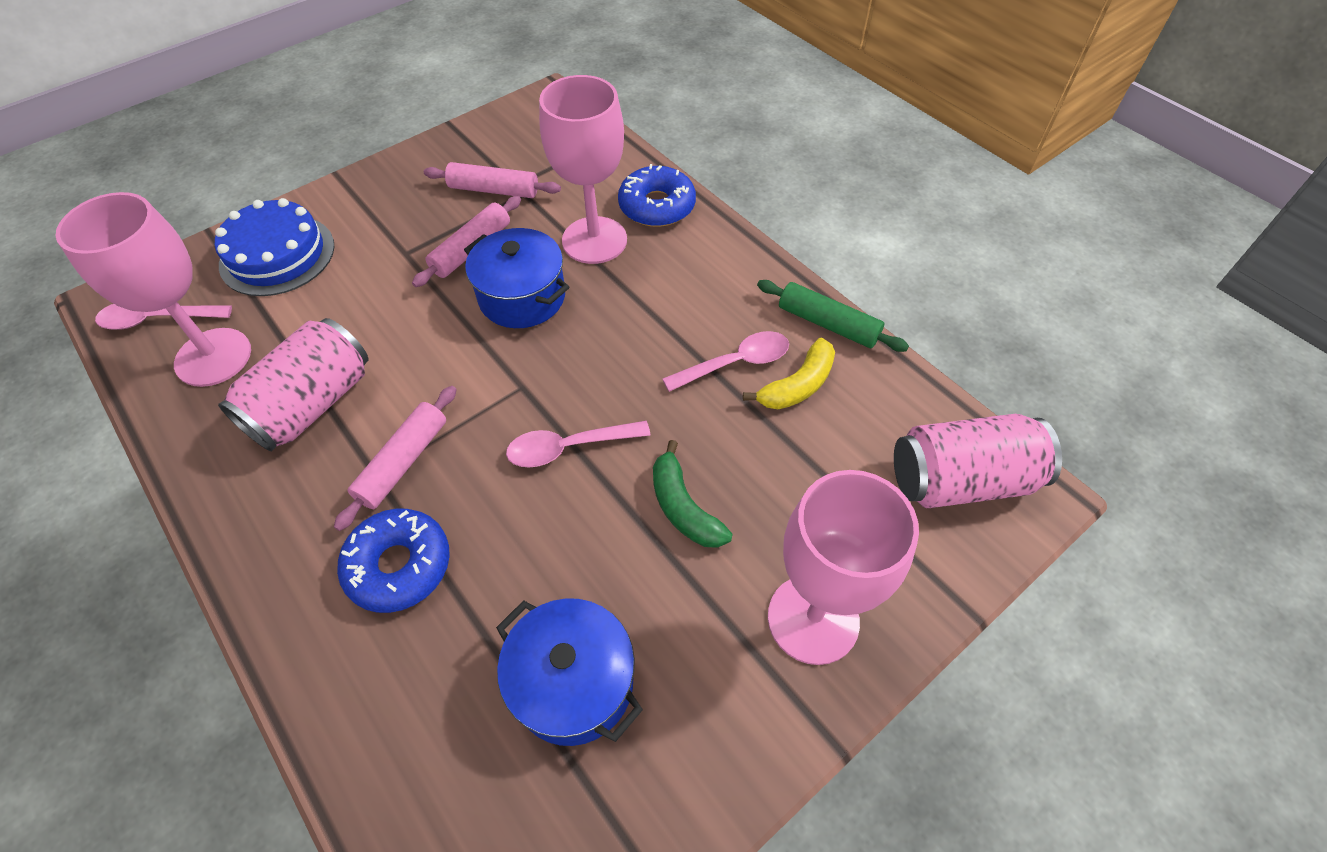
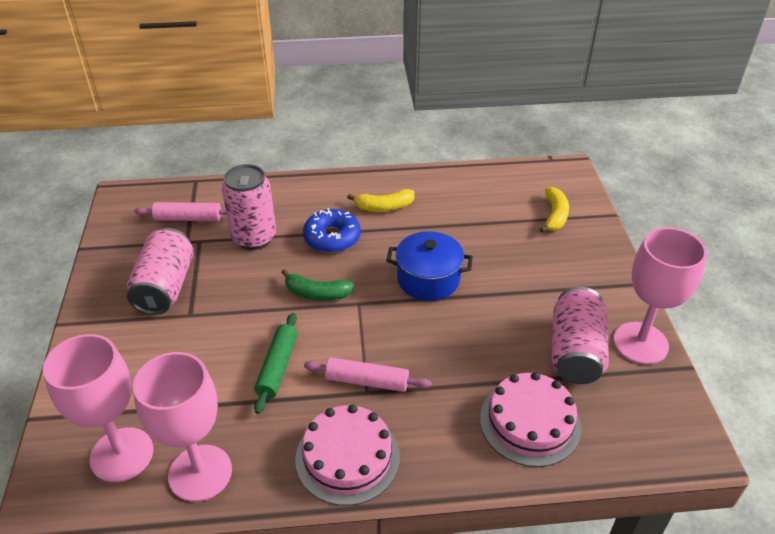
blue cake: [215,198,334,296] = 1 -> none = 0
blue donut: [337,508,450,613] [618,164,696,227] = 2 -> [303,208,361,253] = 1
blue pot: [464,228,569,328] [496,598,643,746] = 2 -> [386,231,473,301] = 1
pink cake: none = 0 -> [295,404,400,506] [480,372,581,467] = 2
pink can: [218,318,368,451] [894,414,1062,508] = 2 -> [127,228,194,315] [222,164,276,250] [551,287,609,384] = 3
pink rolling pin: [334,386,457,531] [412,196,521,287] [424,162,561,198] = 3 -> [135,202,227,221] [304,357,432,392] = 2
pink spoon: [95,304,232,330] [506,421,651,468] [663,331,789,392] = 3 -> none = 0
yellow banana: [743,338,835,409] = 1 -> [347,189,415,212] [540,187,569,233] = 2

